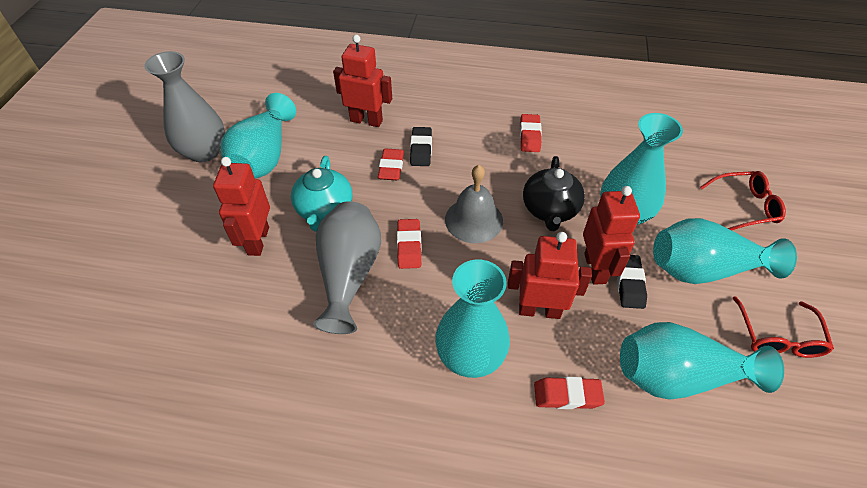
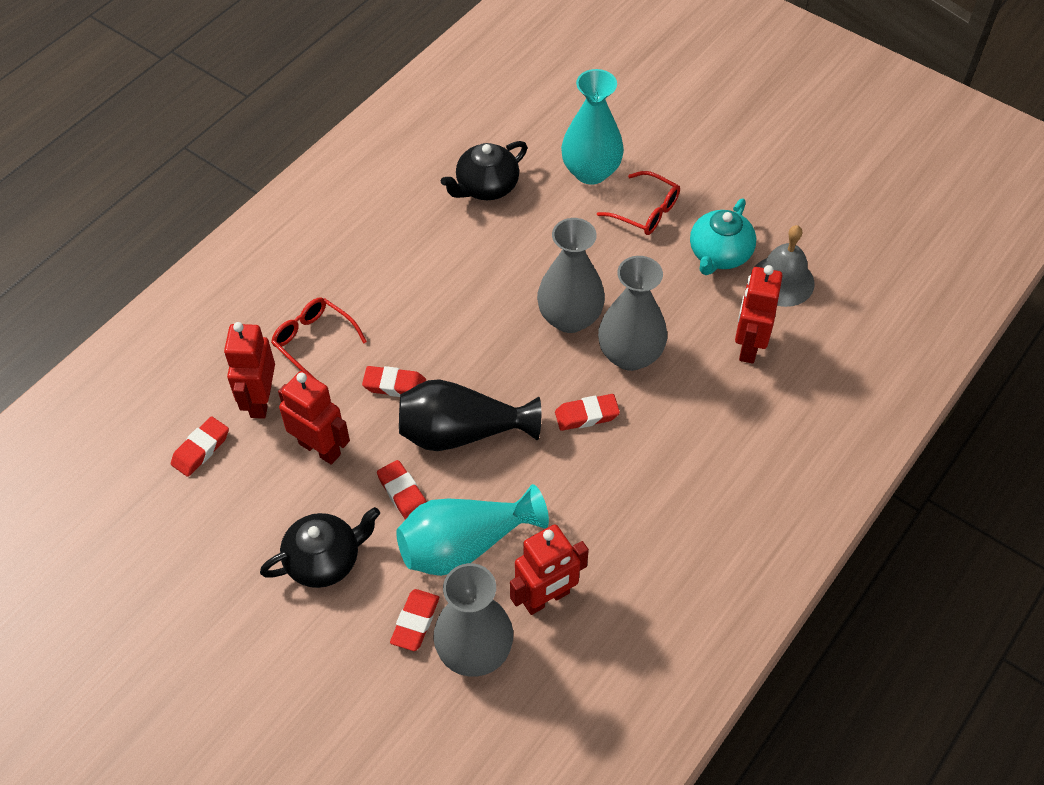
black eraser: [410,127,432,166] [617,255,647,309] = 2 -> none = 0
black teapot: [523,156,585,231] = 1 -> [260,507,380,588] [441,141,527,200] = 2
black vase: none = 0 -> [399,379,541,451] = 1
grey vase: [144,51,225,162] [313,201,381,334] = 2 -> [433,563,513,677] [537,218,605,333] [598,256,667,371] = 3
red eraser: [378,149,404,180] [397,219,422,269] [520,114,542,152] [534,377,605,409] = 4 -> [171,416,229,477] [362,366,426,397] [377,460,427,520] [390,589,439,651] [555,394,620,431] = 5
turquoise vase: [221,93,296,178] [435,259,510,378] [600,113,683,225] [620,322,784,400] [653,218,797,284] = 5 -> [396,484,549,576] [561,69,624,185] = 2

